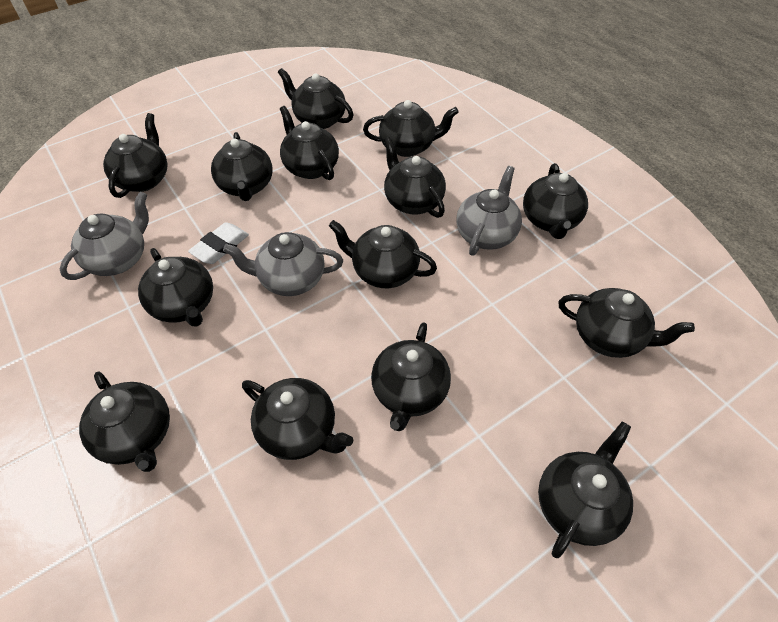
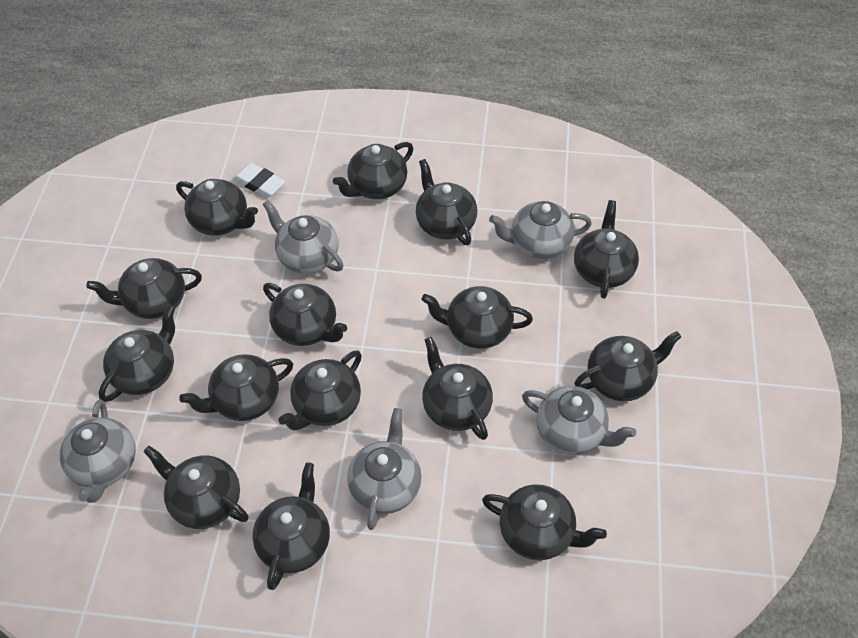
black teapot: [79,371,170,472] [103,113,167,198] [138,248,213,327] [211,132,272,201] [242,378,353,460] [278,68,353,129] [280,106,339,180] [329,220,437,288] [363,100,458,157] [371,322,451,431] [384,137,446,218] [523,163,588,239] [538,422,633,558] [559,288,695,358] = 14 -> [86,258,202,319] [99,305,175,402] [143,446,249,529] [176,179,258,236] [179,354,293,421] [253,462,330,590] [263,283,347,346] [278,350,362,430] [333,142,413,199] [416,159,477,245] [421,286,533,349] [422,337,493,440] [482,484,607,560] [574,200,639,299] [574,331,681,401] = 15
grey teapot: [60,192,149,280] [223,232,343,296] [456,166,522,256] = 3 -> [60,399,136,503] [263,200,344,274] [347,408,422,530] [489,201,592,259] [522,386,636,455] = 5

